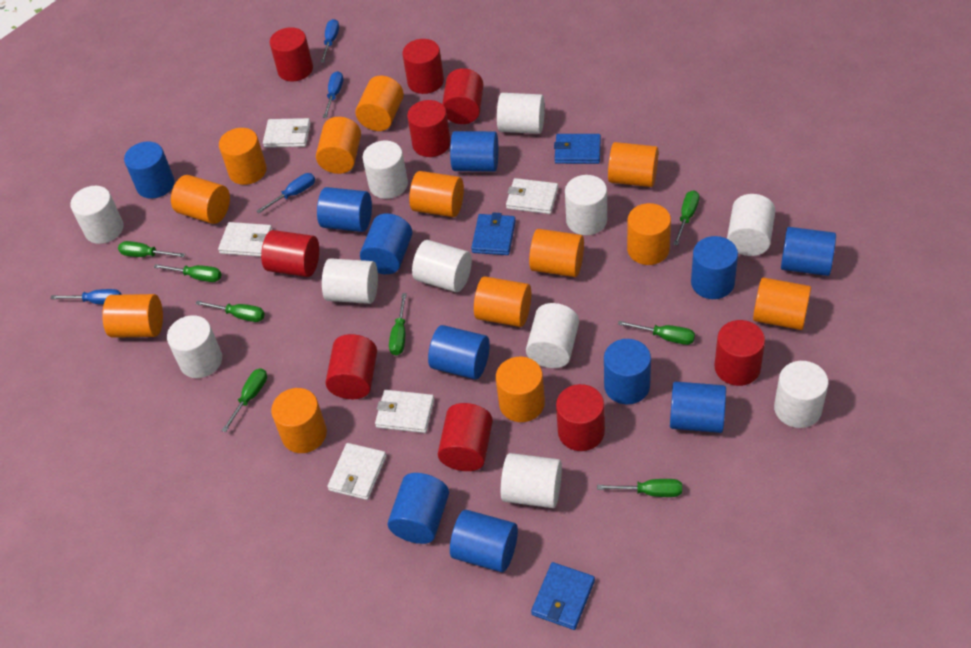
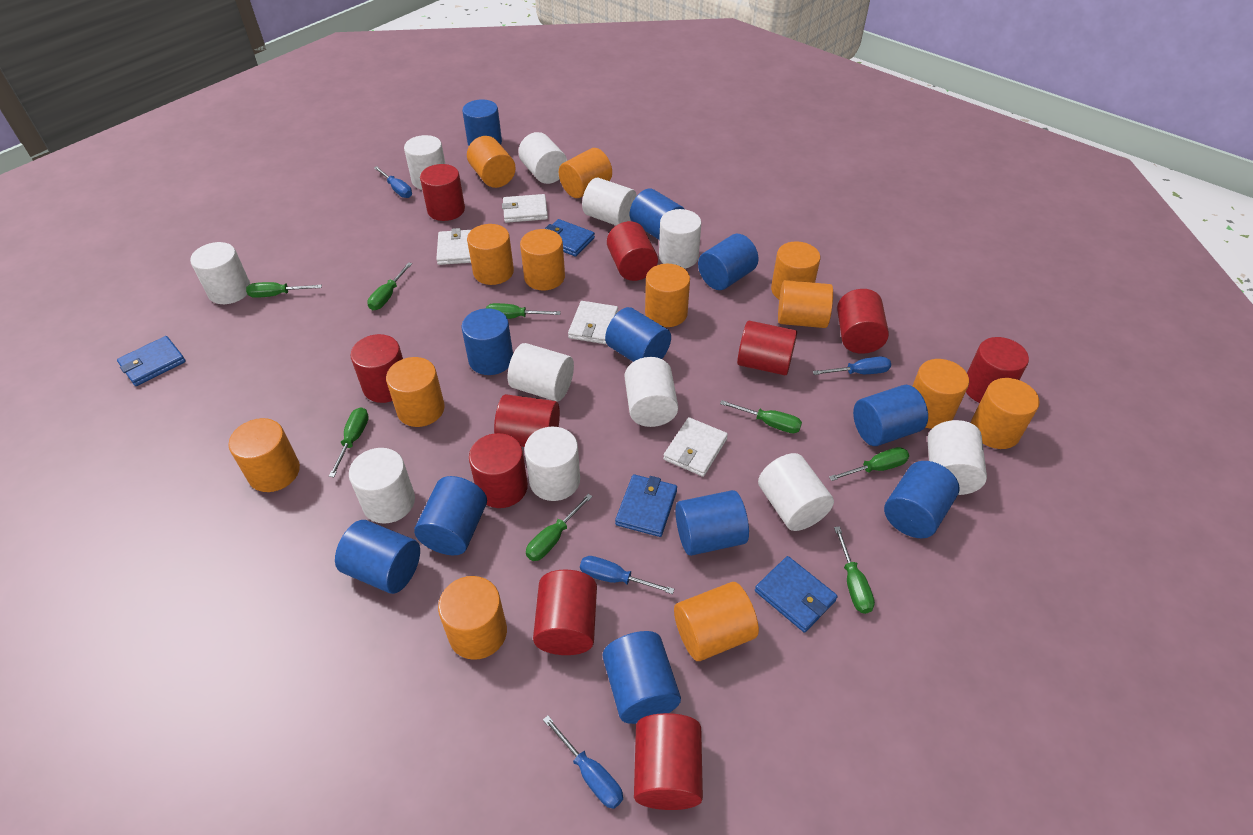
blue wallet: [471,212,516,255] [531,562,595,630] [554,134,601,164] = 3 -> [117,336,186,386] [545,219,595,257] [615,474,677,537] [755,556,838,633] = 4
red cylinder: [261,230,319,277] [270,27,313,81] [326,334,377,399] [402,39,444,94] [407,100,451,157] [438,403,493,471] [442,68,483,124] [556,384,605,451] [715,320,765,386] = 9 -> [350,334,403,403] [420,164,465,221] [469,433,528,508] [494,394,560,447] [533,570,597,655] [607,221,658,281] [634,713,703,810] [737,321,797,375] [837,289,889,354] [966,337,1029,403] = 10
white wallet: [218,222,273,257] [263,118,311,148] [327,443,386,500] [375,390,435,433] [506,178,558,214] = 5 -> [436,228,471,265] [502,194,548,223] [568,301,618,344] [663,417,728,477] = 4

